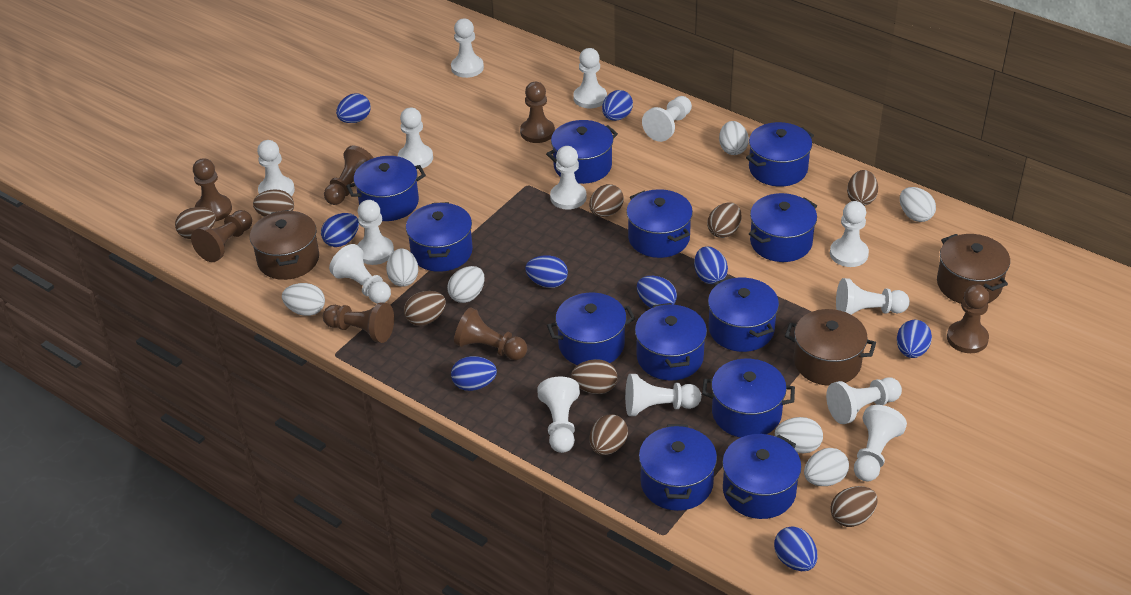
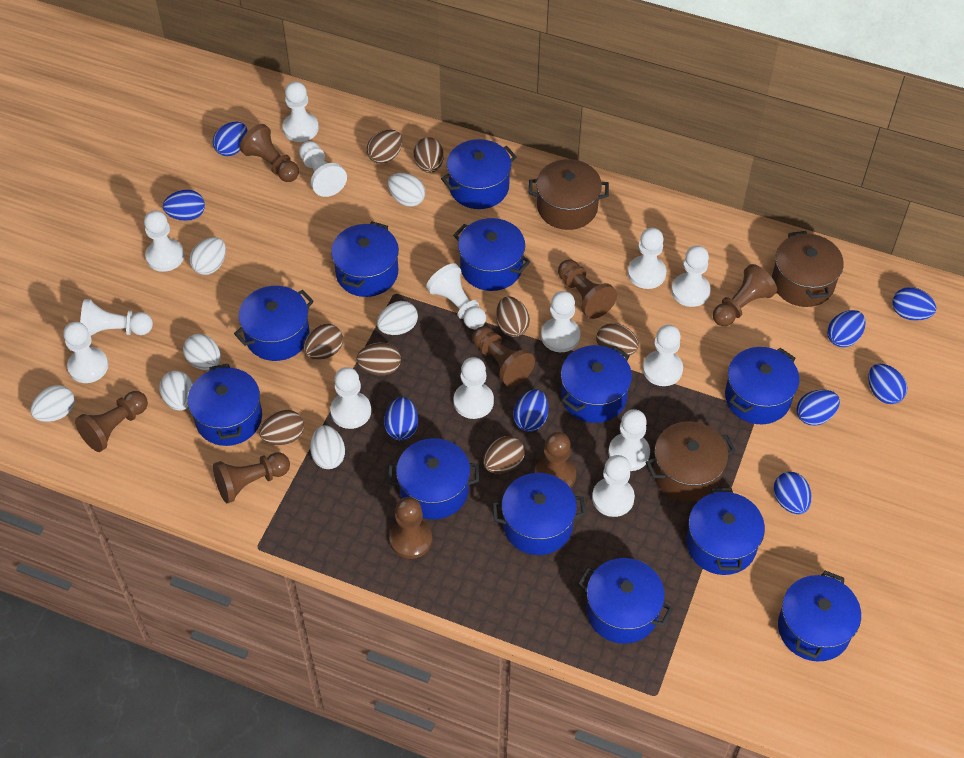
brown egg: [175,207,216,239] [253,189,294,217] [404,291,446,326] [571,359,617,394] [589,184,624,217] [590,414,628,455] [707,202,741,238] [830,486,878,527] [847,170,878,206] = 9 -> [259,410,304,445] [303,324,343,360] [356,343,401,376] [367,130,402,164] [414,137,444,173] [483,436,525,474] [496,297,530,337] [596,323,639,357] = 8
brown pawn: [191,210,252,262] [193,158,232,221] [323,302,394,343] [324,145,374,205] [454,307,527,360] [520,82,555,143] [947,284,989,353] = 7 -> [75,391,148,452] [213,452,290,503] [239,124,299,182] [389,497,432,559] [472,326,535,386] [535,432,576,488] [558,259,617,319] [713,264,777,326] = 8

